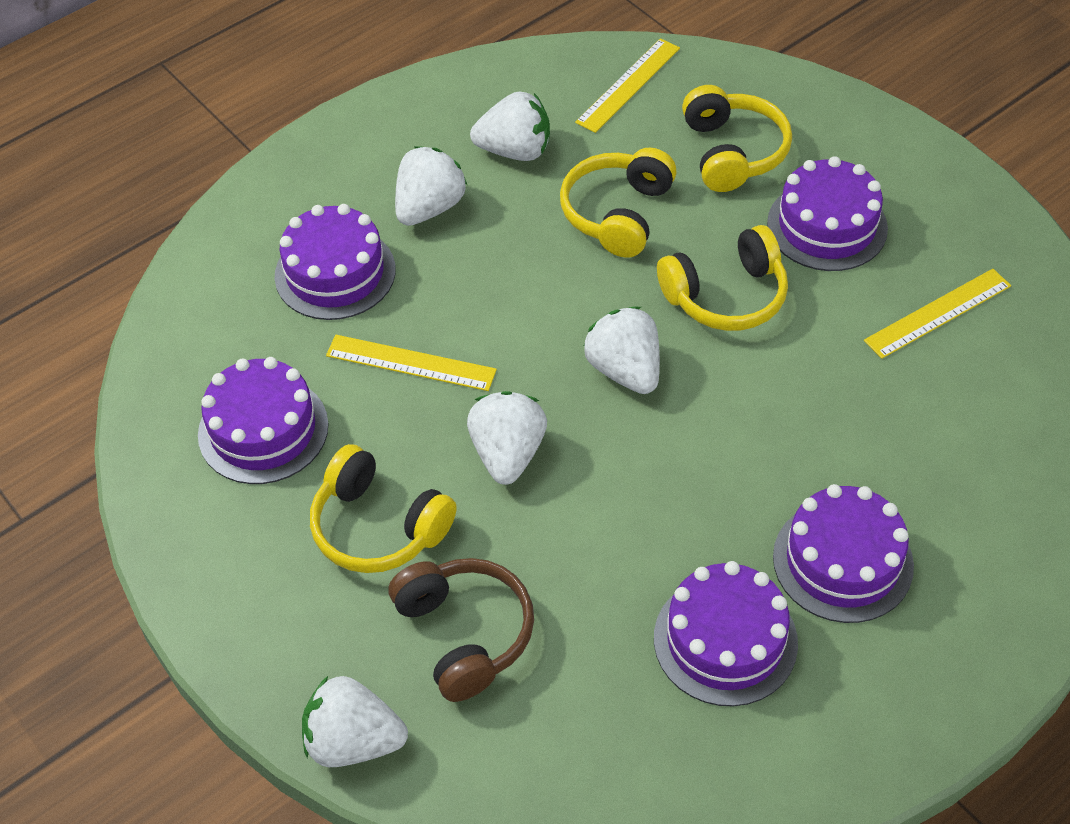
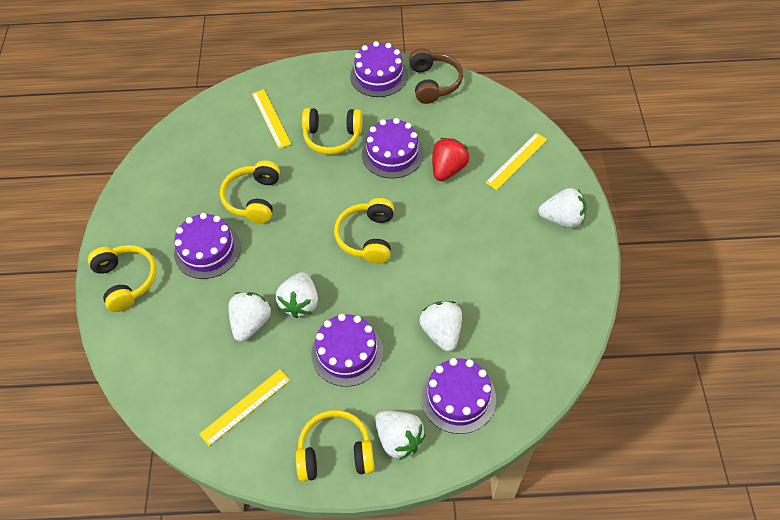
red strawberry: none = 0 -> [432,138,469,181] = 1
yellow headphones: [310,444,457,573] [560,148,677,258] [657,225,788,331] [682,85,792,192] = 4 -> [88,245,157,312] [220,160,280,223] [296,410,375,482] [302,108,362,155] [334,198,394,264] = 5

